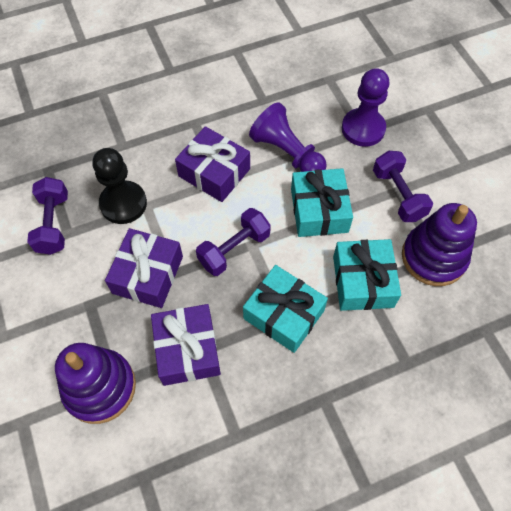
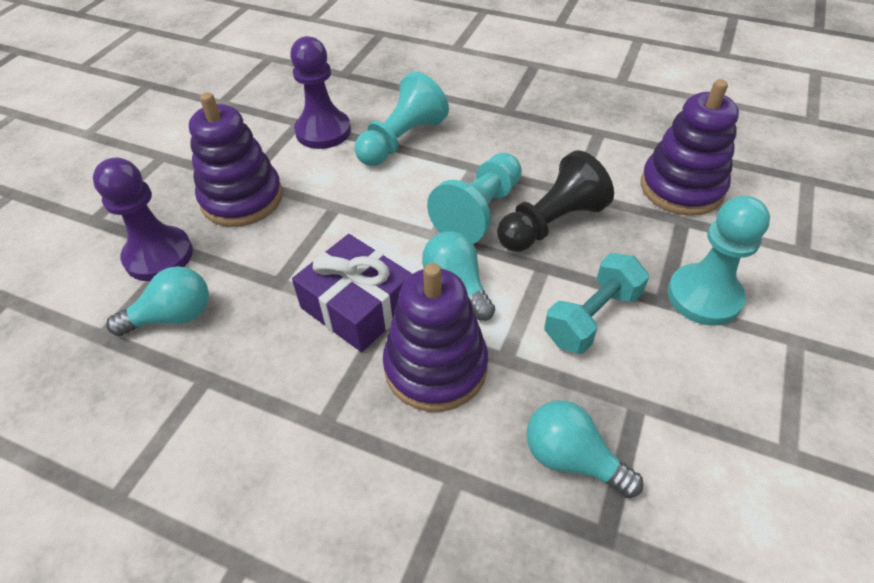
purple dumbbell: [27,177,68,255] [196,208,271,276] [373,151,433,222] = 3 -> none = 0
purple gift: [105,228,183,308] [151,304,221,386] [175,126,250,202] = 3 -> [292,234,412,352] = 1
purple stacking toy: [55,343,136,424] [402,203,477,286] = 2 -> [189,92,283,227] [383,263,488,412] [641,79,739,216] = 3
turquoise dumbbell: none = 0 -> [544,253,649,354] = 1
turquoise gift: [243,265,328,353] [291,168,353,237] [333,239,401,311] = 3 -> none = 0
turquoise light bulb: none = 0 -> [106,266,209,336] [422,231,495,321] [526,401,643,498] = 3
turquoise pawn: none = 0 -> [355,71,449,166] [427,153,522,244] [667,196,770,326] = 3

